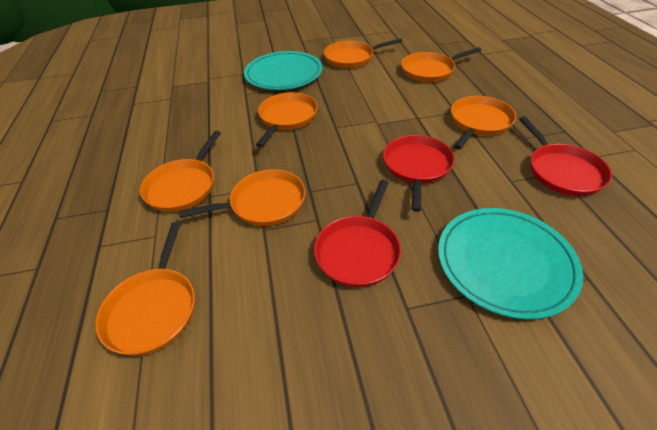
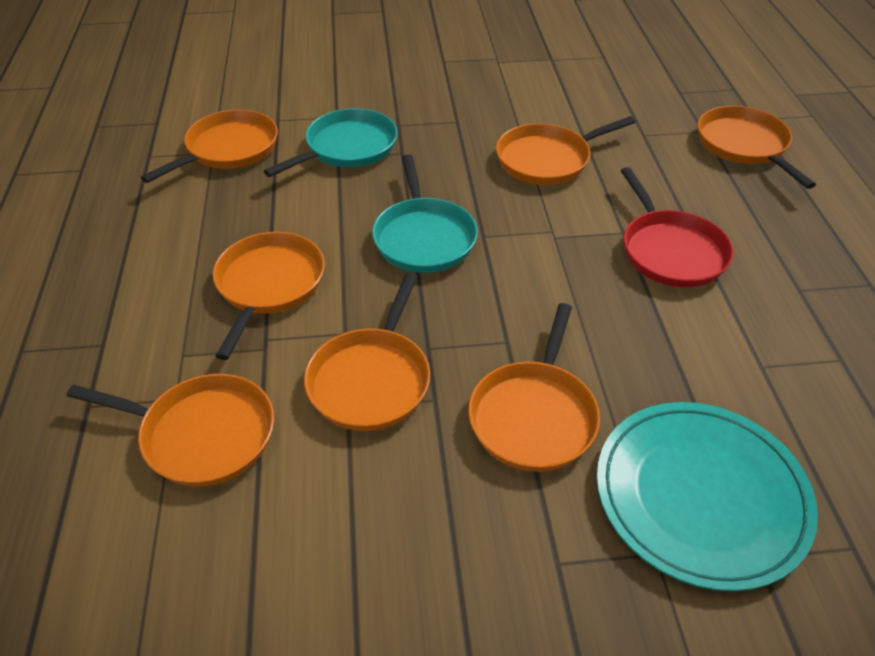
red pan: [314,180,401,287] [383,135,455,212] [519,116,612,196] = 3 -> [621,167,734,287] = 1
turquoise pan: none = 0 -> [264,108,398,177] [372,155,478,273] = 2
turquoise plate: [244,51,323,90] [438,208,583,319] = 2 -> [597,402,818,591] = 1

